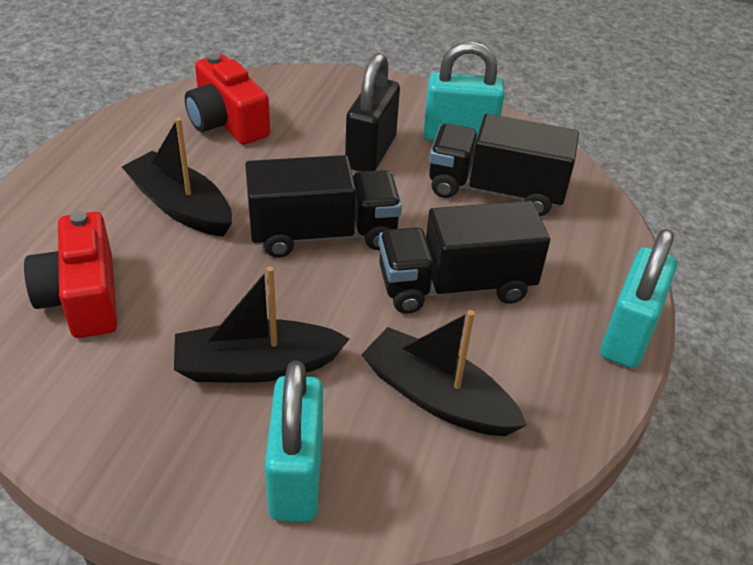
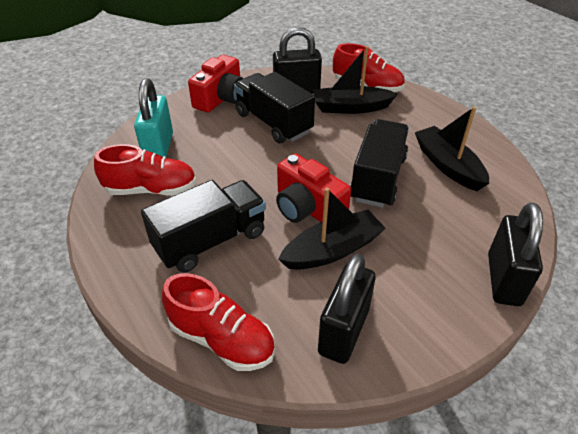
black padlock: [345,53,400,172] = 1 -> [273,27,322,94] [318,254,376,364] [488,202,543,306] = 3
red shoe: none = 0 -> [94,144,196,196] [162,273,275,371] [333,43,405,92] = 3
turquoise padlock: [265,361,323,522] [424,41,505,141] [600,229,677,368] = 3 -> [134,78,173,159] = 1

